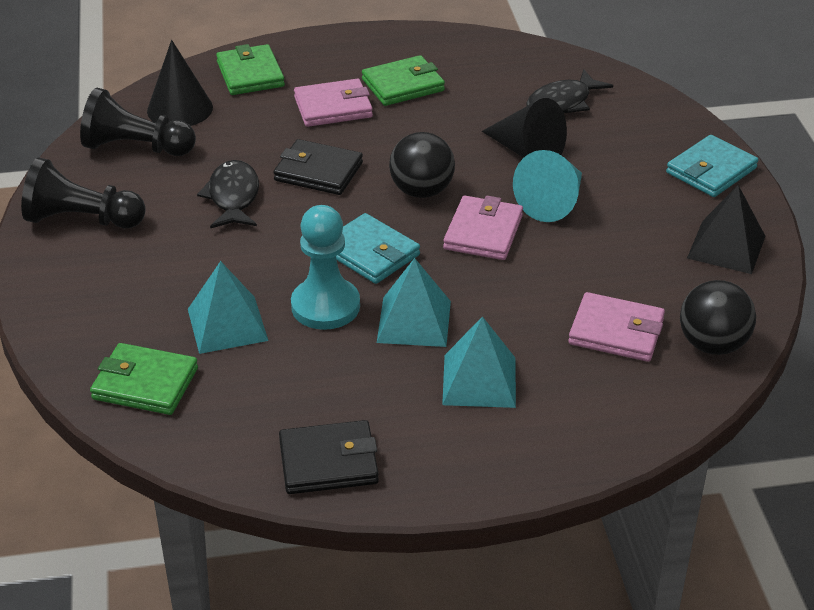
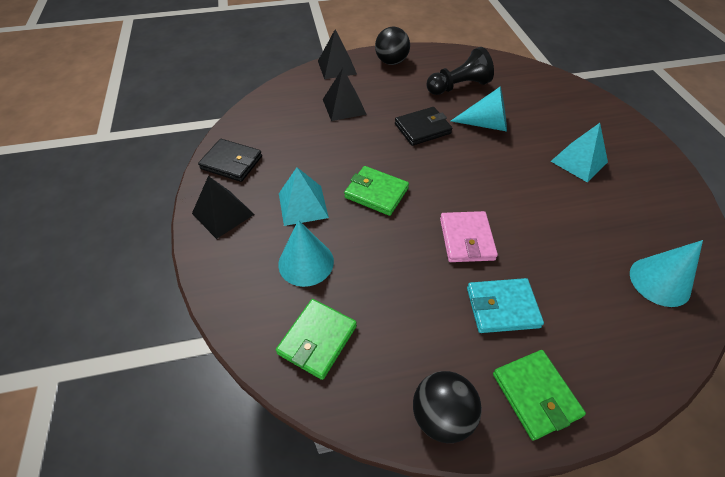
black cone: [147,40,213,126] [482,98,567,158] = 2 -> none = 0
black fish: [197,160,259,229] [526,69,613,113] = 2 -> none = 0
black pawn: [21,157,146,228] [80,88,196,156] = 2 -> [426,47,494,95] = 1
black pyramid: [687,185,765,274] = 1 -> [192,176,255,239] [318,29,357,79] [323,68,367,121] = 3
pink wallet: [294,78,373,127] [443,196,523,260] [568,292,665,362] = 3 -> [440,211,498,262] = 1
turquoise cone: [513,150,582,222] = 1 -> [278,220,334,287] [451,86,507,131] [630,240,703,307] = 3
turquoise pawn: [291,205,360,330] = 1 -> none = 0
turquoise pyramid: [188,261,268,354] [377,258,451,347] [442,316,516,408] = 3 -> [279,167,329,226] [551,123,608,182] = 2
turquoise wallet: [336,213,420,284] [666,135,758,197] = 2 -> [467,278,544,333] = 1

